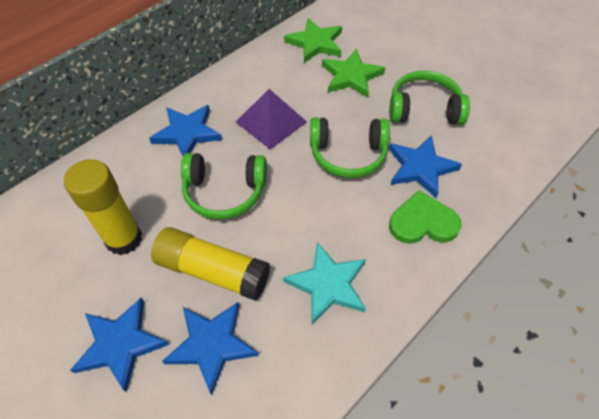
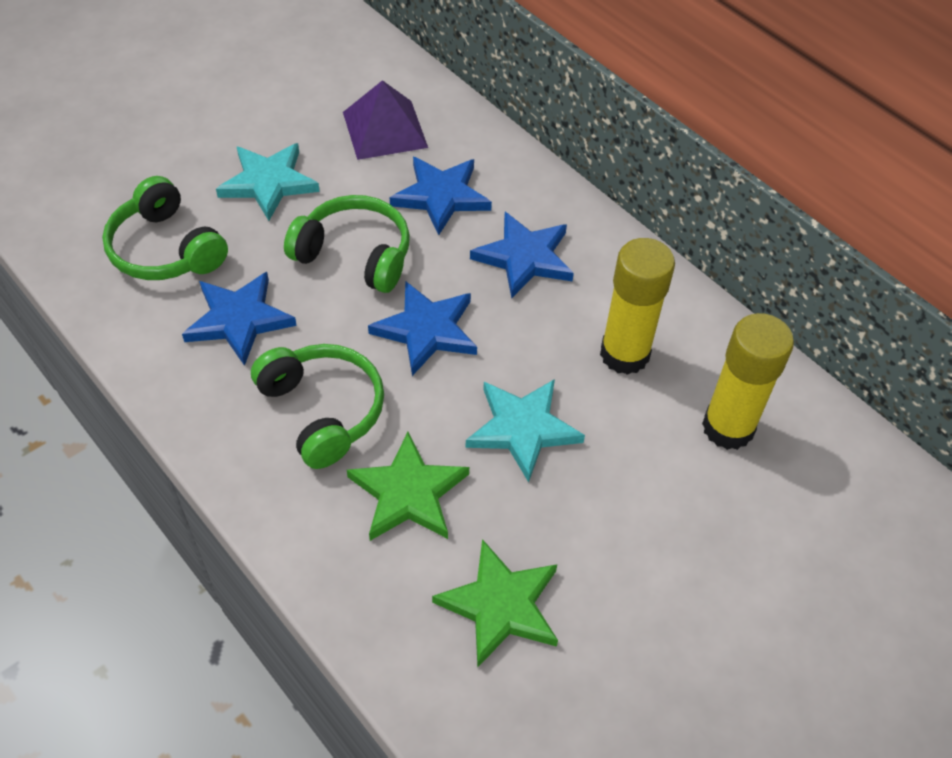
green heart: [389,190,461,244] = 1 -> none = 0
turquoise star: [283,242,366,324] = 1 -> [216,143,320,221] [465,379,585,482] = 2

